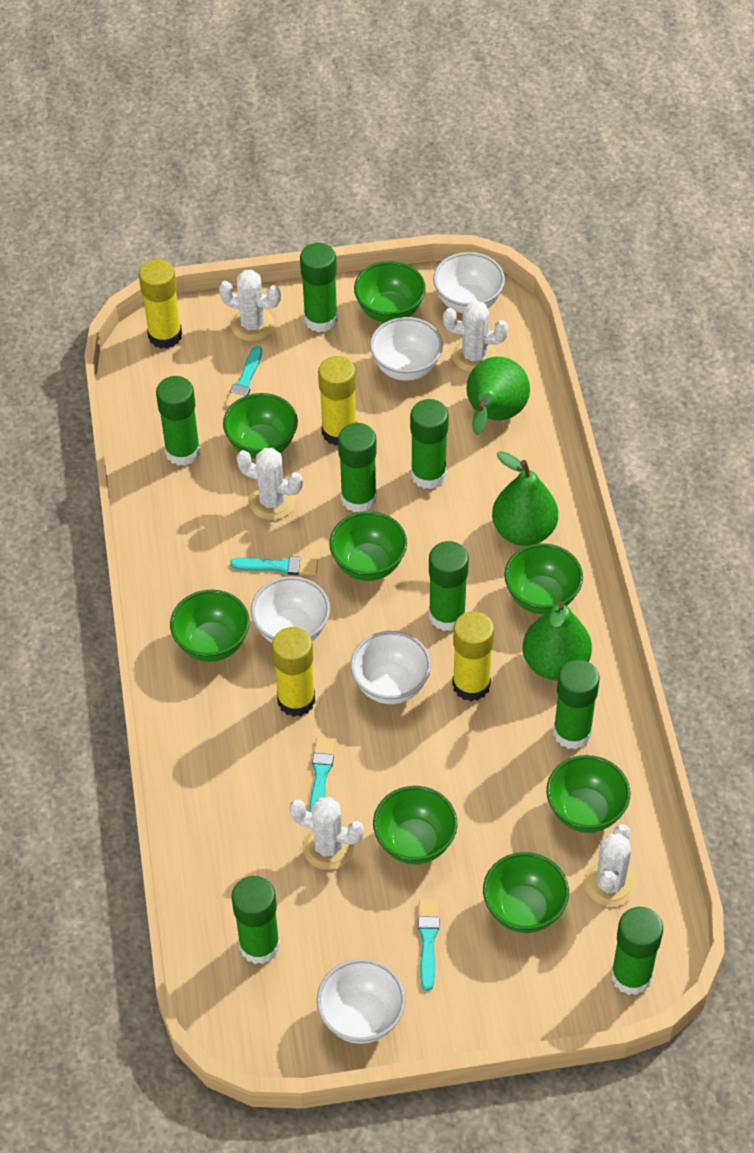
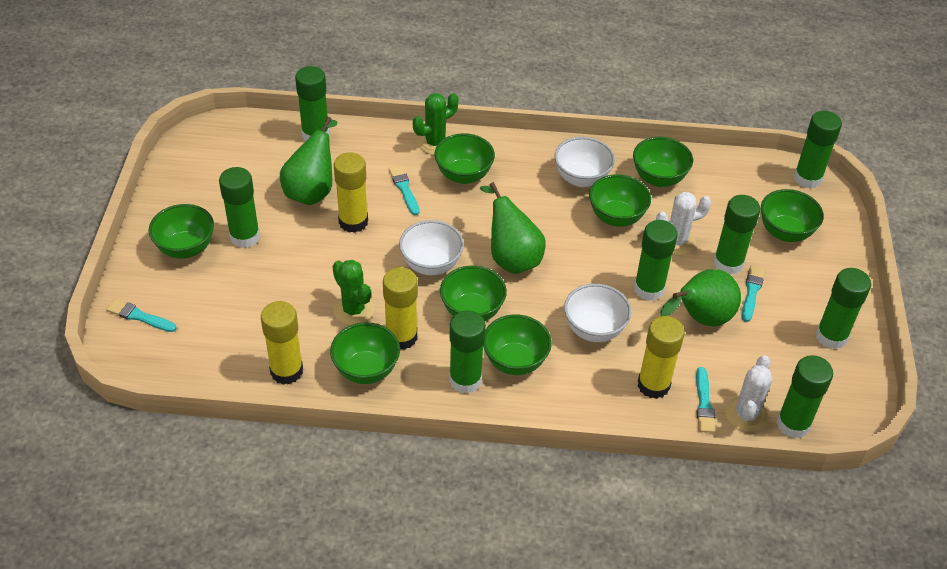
green cactus: none = 0 -> [332,260,374,325] [413,93,458,155] = 2
white bowl: [251,576,330,643] [317,959,405,1044] [350,631,431,704] [370,317,443,381] [433,252,505,313] = 5 -> [399,220,464,275] [554,137,615,187] [564,284,631,342] = 3
white cactus: [219,270,281,341] [237,448,303,520] [289,797,364,870] [443,300,508,372] [584,824,637,907] = 5 -> [656,192,711,255] [725,356,772,432] = 2

